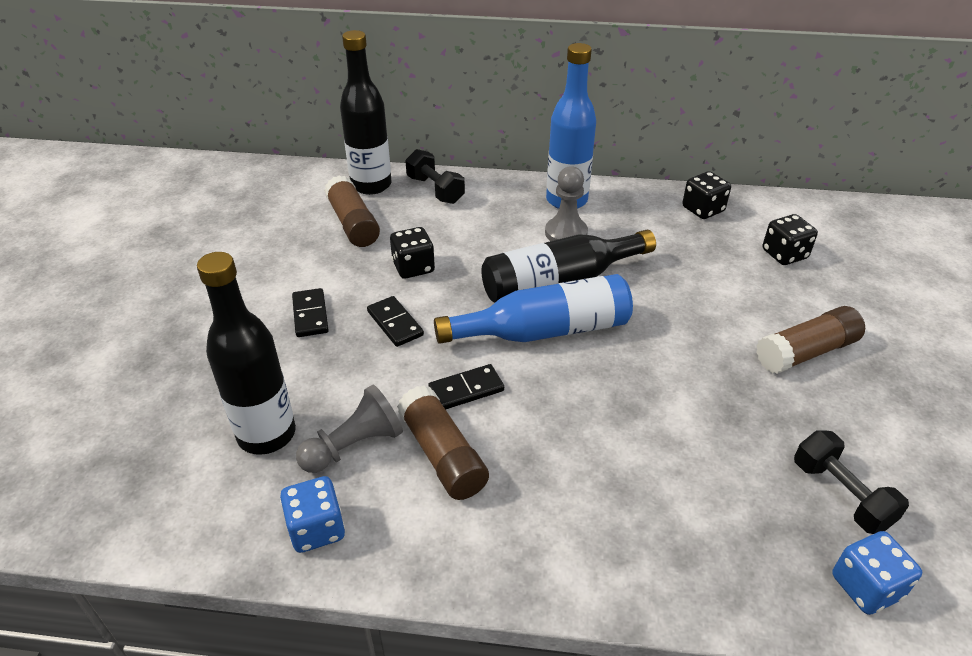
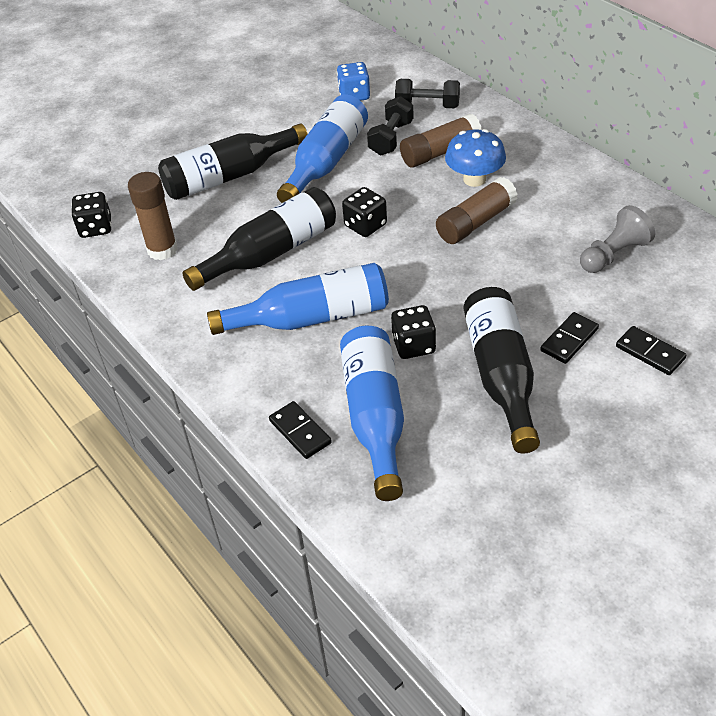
blue bottle: [434,274,633,344] [546,43,596,209] = 2 -> [207,263,389,335] [277,95,368,203] [340,326,404,501] = 3
blue dice: [280,476,345,553] [832,531,922,615] = 2 -> [337,62,370,101] = 1
blue mushroom: none = 0 -> [445,129,506,187] = 1
grey pawn: [296,384,403,473] [545,166,588,241] = 2 -> [580,205,655,273] = 1

